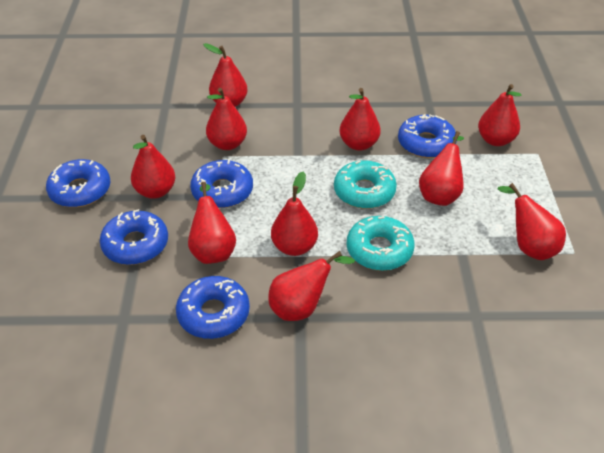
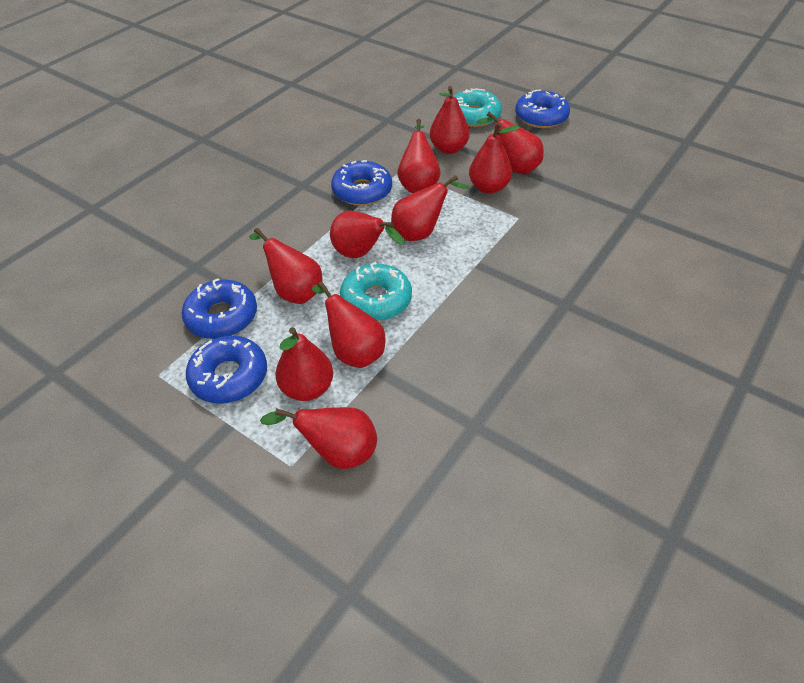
blue donut: [46,159,110,207] [100,209,168,265] [176,276,250,339] [190,160,253,208] [398,114,457,158] = 5 -> [182,278,257,339] [186,336,267,403] [331,160,392,206] [515,89,570,128] = 4

